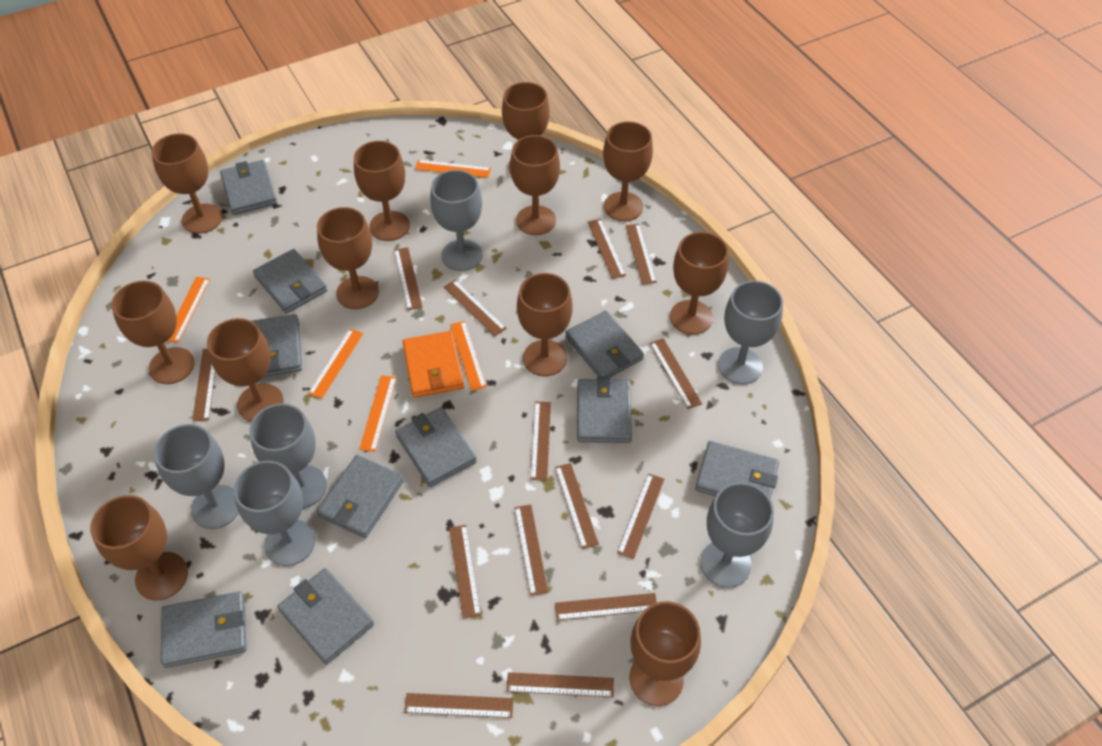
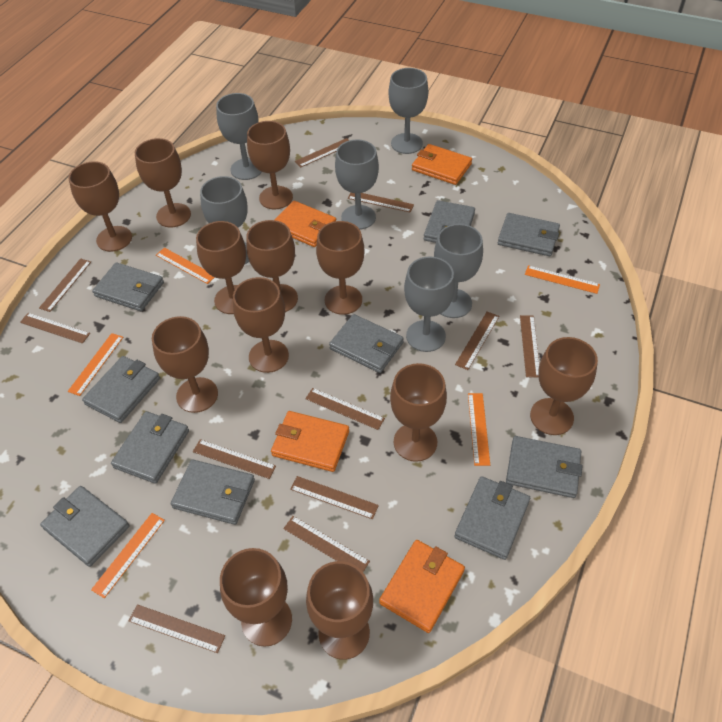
brown ruler: [192,349,216,421] [394,247,423,310] [404,693,514,718] [444,280,507,336] [449,525,481,619] [506,672,614,697] [514,504,549,596] [530,402,551,480] [555,463,599,549] [555,593,657,621] [588,219,626,279] [617,473,664,559] [626,224,657,285] [650,338,702,409] = 14 -> [20,313,90,343] [39,258,91,312] [129,604,225,653] [193,439,276,479] [283,516,370,572] [290,476,379,519] [295,138,349,168] [305,388,385,430] [348,193,414,213] [455,311,499,370] [520,315,539,378] = 11
orange wallet: [402,331,464,398] = 1 -> [271,411,349,472] [275,201,336,247] [379,540,465,633] [412,144,472,185] = 4

